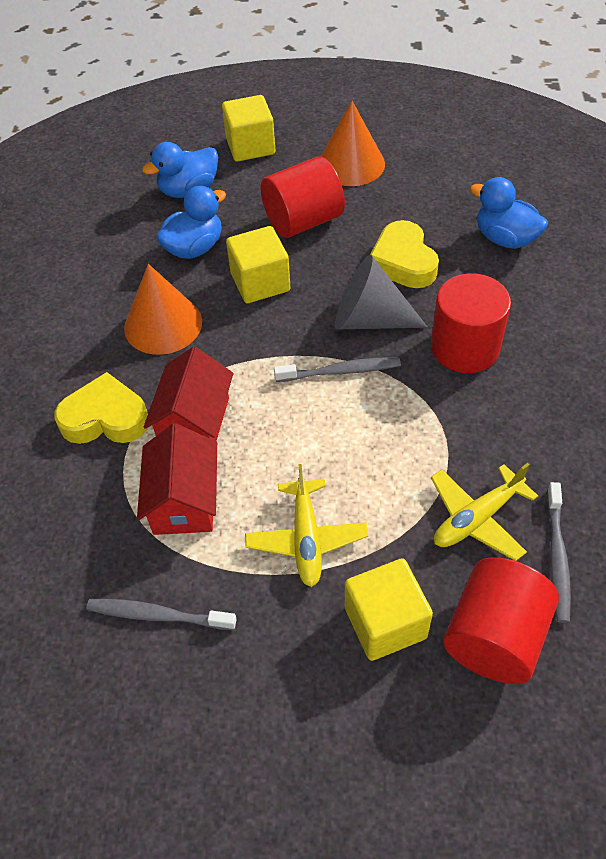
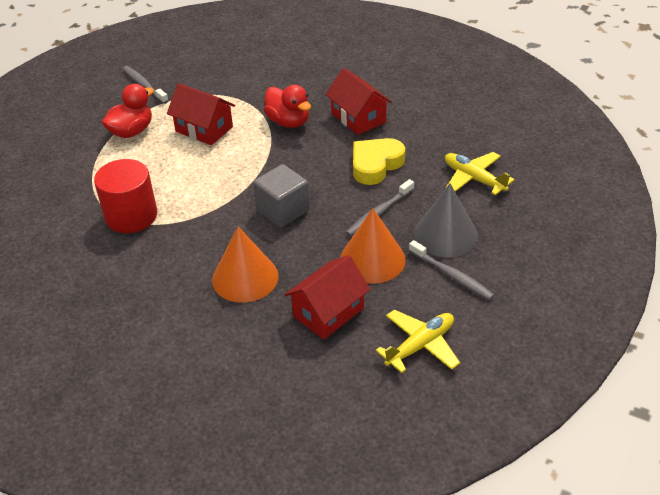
blue duck: [142,142,218,198] [156,186,226,259] [470,177,548,249] = 3 -> none = 0
grey cube: none = 0 -> [253,164,310,228] = 1
red cylinder: [261,156,345,238] [431,273,511,373] [443,557,559,684] = 3 -> [94,159,157,233] = 1
red duck: none = 0 -> [102,84,154,138] [264,85,311,128] = 2
red house: [137,423,217,535] [144,347,233,441] = 2 -> [167,83,235,145] [284,255,371,340] [325,68,392,135] = 3
yellow cube: [222,95,275,162] [226,226,291,303] [345,558,433,661] = 3 -> none = 0
yellow heart: [54,372,148,444] [370,220,439,288] = 2 -> [353,138,405,185] = 1

